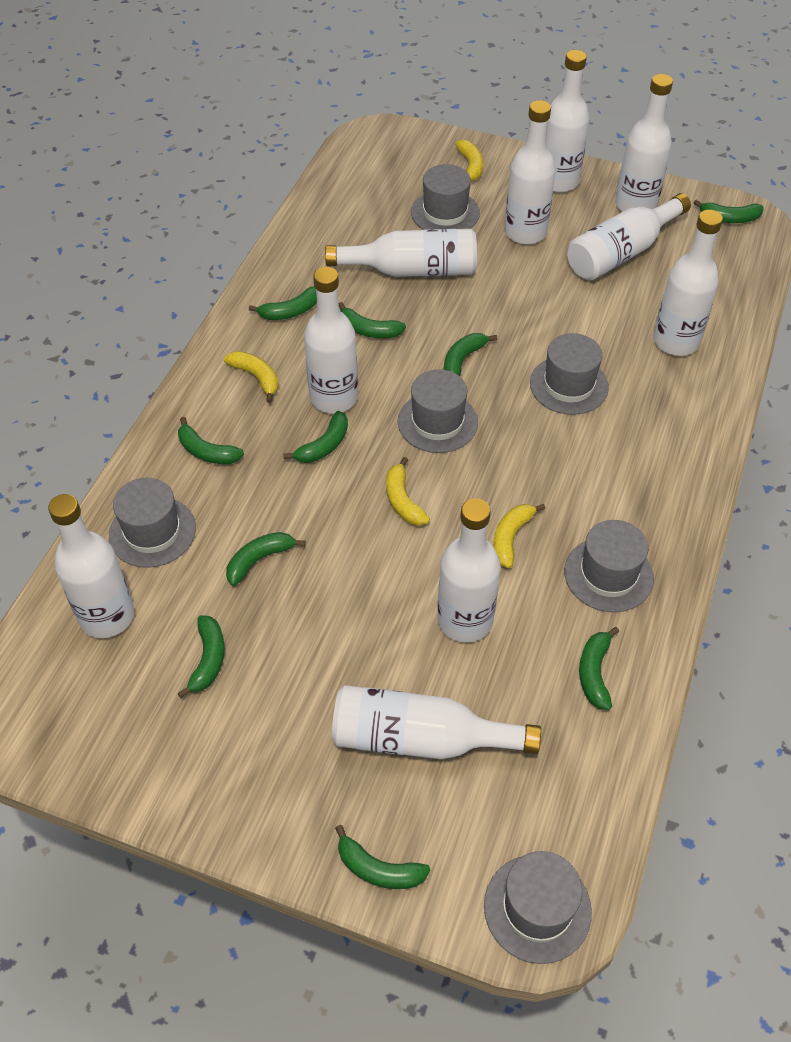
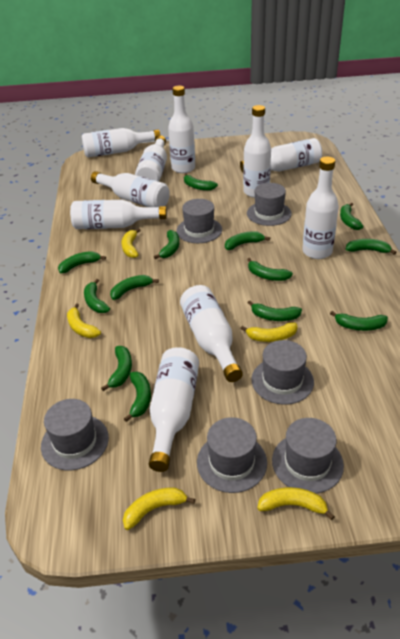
green banana: [177,615,225,698] [178,417,244,464] [226,532,306,586] [249,286,317,320] [283,411,348,463] [335,825,430,889] [339,302,406,338] [444,333,497,376] [579,627,619,710] [694,200,764,223] = 10 -> [58,251,106,273] [84,279,110,313] [101,346,132,391] [110,275,159,300] [124,372,151,422] [154,230,179,259] [184,173,218,191] [225,231,270,250] [247,258,293,281] [248,301,302,321] [330,311,388,331] [340,203,364,230] [346,239,397,255] = 13
yellow banana: [224,351,279,403] [386,457,430,526] [455,140,483,182] [493,504,545,568] = 4 -> [67,303,101,338] [121,228,141,258] [123,488,195,530] [240,322,298,342] [257,487,335,520] = 5

